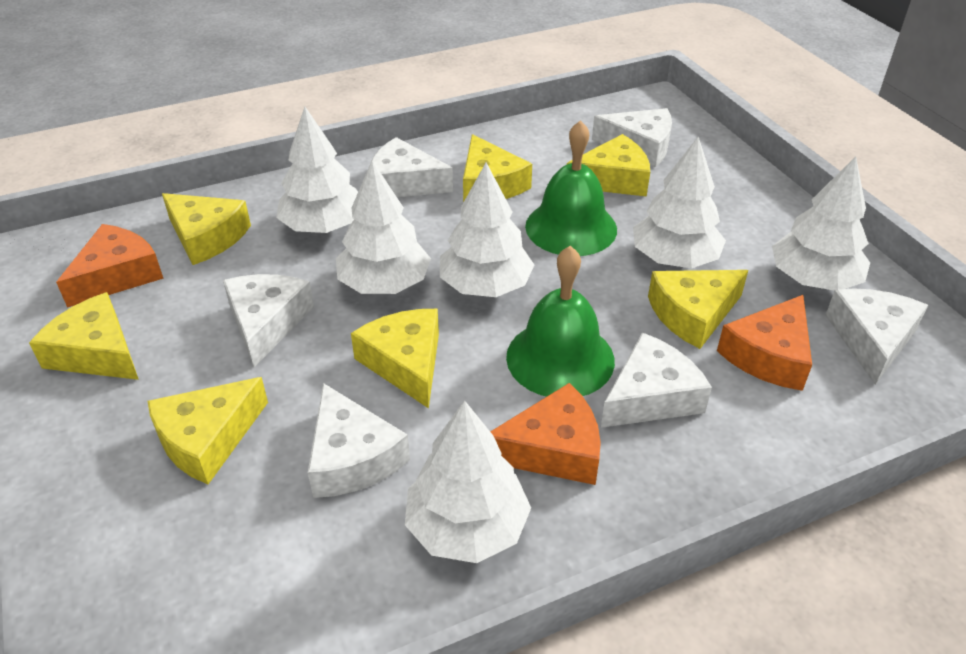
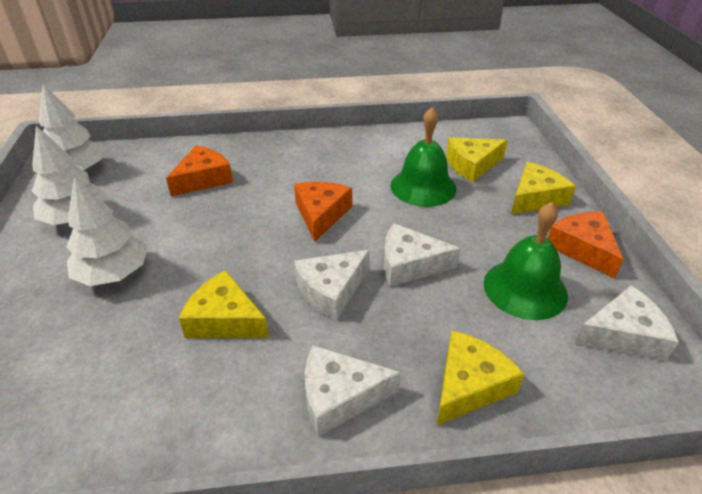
white cheese: [223,274,314,367] [308,383,410,498] [372,137,453,197] [592,108,672,167] [601,332,712,428] [825,288,928,385] = 6 -> [294,250,370,320] [305,345,401,437] [384,224,461,287] [575,285,679,361] = 4
white tree: [276,107,358,233] [336,161,431,294] [405,400,531,563] [440,163,534,297] [633,137,726,268] [772,156,870,291] = 6 -> [32,126,106,225] [39,84,104,171] [66,176,148,286] = 3
yellow cheese: [29,292,139,380] [148,377,268,484] [162,193,251,265] [351,309,439,409] [463,134,532,202] [567,134,650,197] [648,270,748,349] = 7 -> [179,270,269,338] [437,330,524,425] [446,137,508,182] [511,162,576,214] = 4

